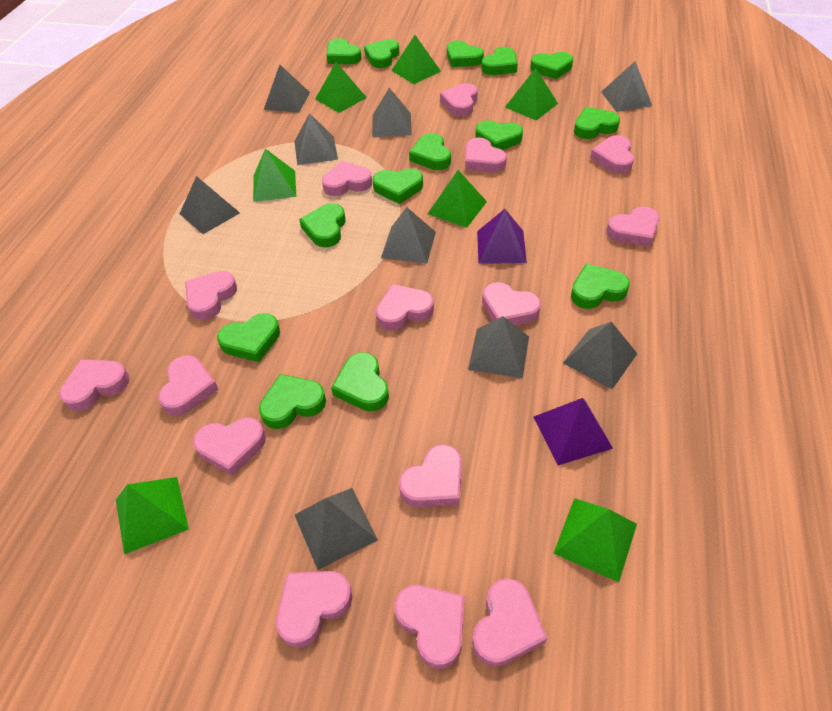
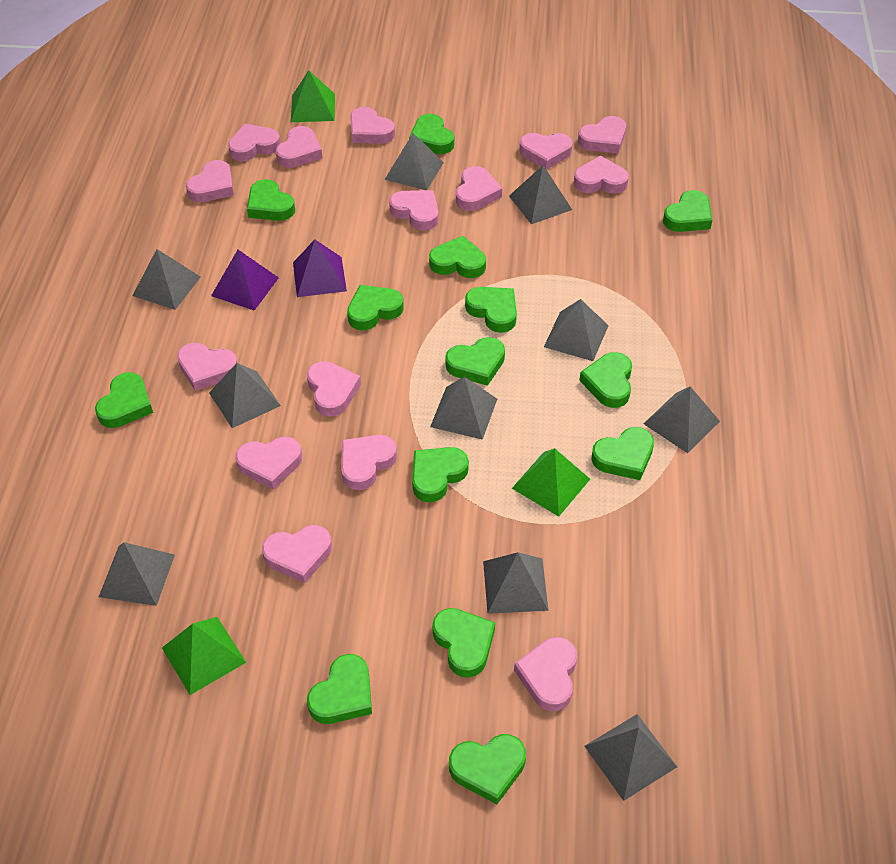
green pyramid: [116,477,189,554] [253,149,296,202] [315,62,367,113] [391,35,441,84] [428,170,487,228] [505,68,558,120] [553,498,637,582] = 7 -> [162,617,246,695] [291,70,335,122] [512,448,590,517] = 3
grey pyramid: [179,176,240,234] [264,65,310,113] [295,113,338,165] [295,488,378,570] [372,88,412,137] [381,207,436,264] [468,316,529,378] [563,322,638,389] [601,61,652,112] = 9 -> [99,542,175,606] [132,249,201,310] [209,363,281,428] [384,133,444,190] [430,377,497,440] [483,552,549,614] [509,165,572,224] [544,299,609,361] [585,714,677,801] [644,386,720,453] = 10

